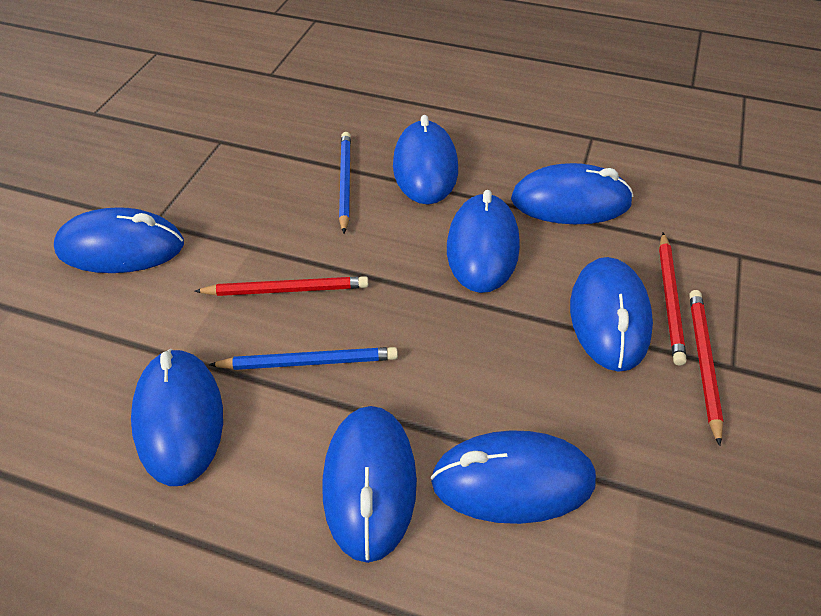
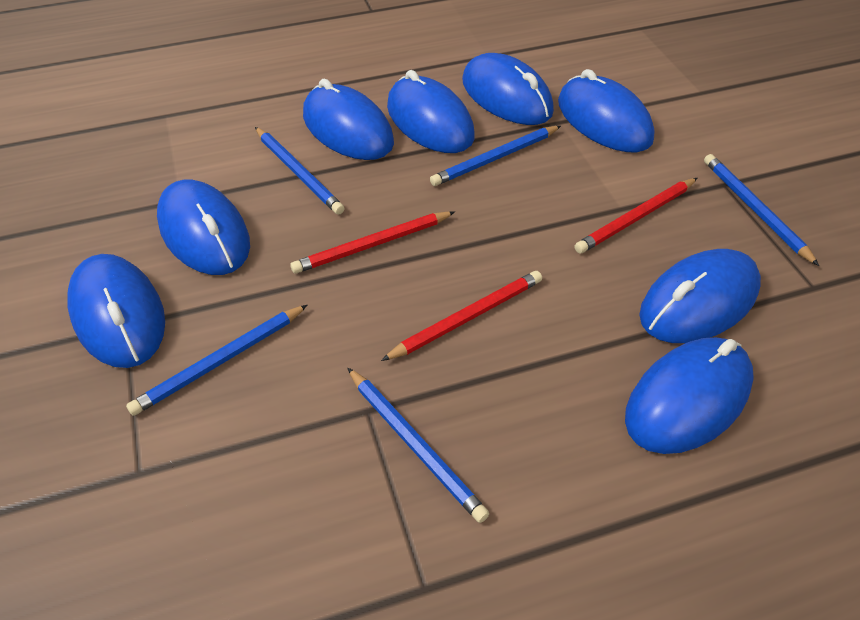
blue pencil: [209,347,398,370] [339,132,351,233] = 2 -> [126,305,307,416] [255,127,345,215] [347,367,489,523] [430,126,561,186] [704,154,819,266] = 5

